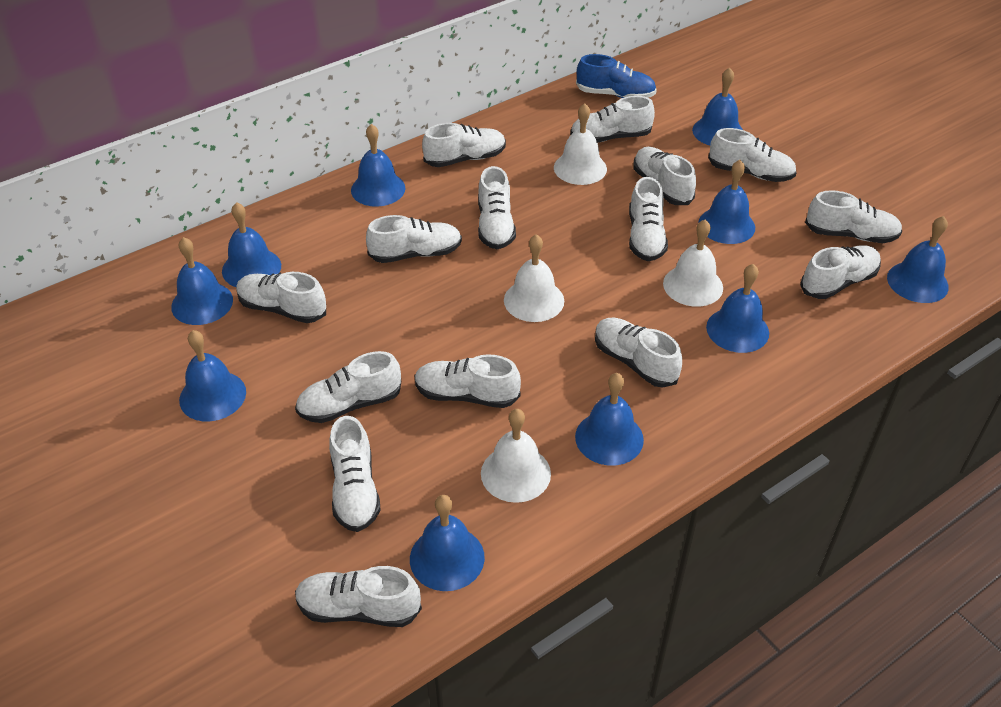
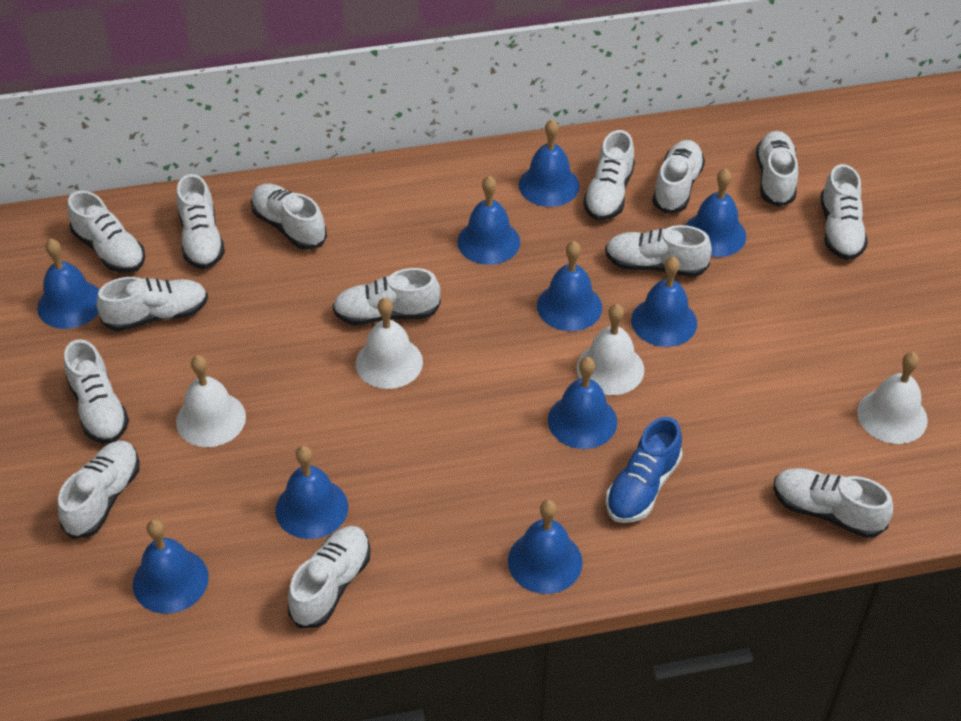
white shoe: [236,272,326,323] [295,351,401,423] [295,566,422,627] [329,416,381,532] [366,215,462,263] [414,354,521,408] [422,123,506,167] [478,166,516,249] [570,96,655,143] [595,318,682,388] [629,177,668,261] [633,147,696,205] [708,128,797,182] [800,245,881,299] [805,190,903,243] = 15 -> [58,441,140,539] [64,339,129,444] [67,191,145,273] [97,277,208,331] [176,174,225,269] [251,183,327,250] [288,526,371,628] [333,268,441,325] [583,130,635,221] [605,225,712,277] [652,140,705,214] [756,131,798,207] [774,468,893,538] [820,164,868,260] = 14

